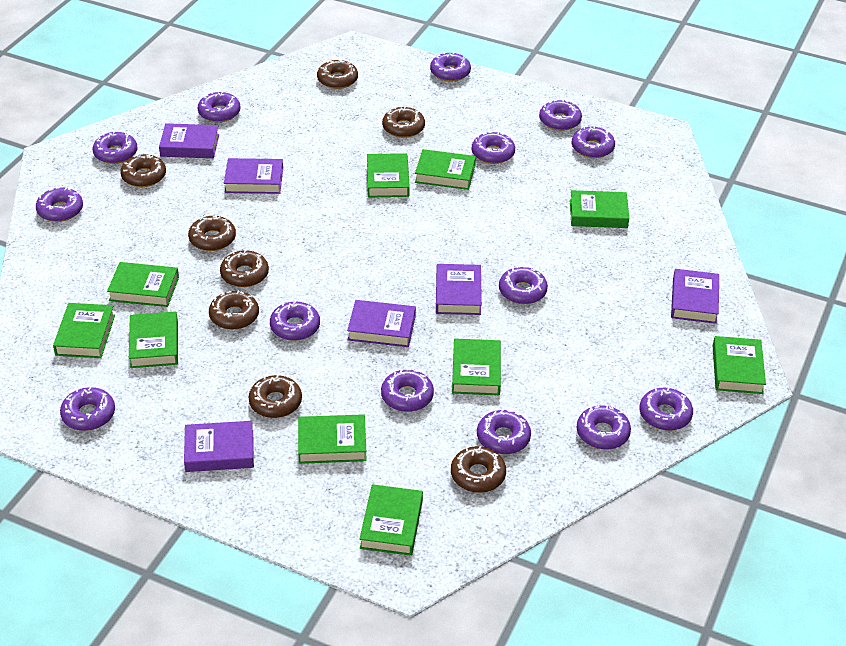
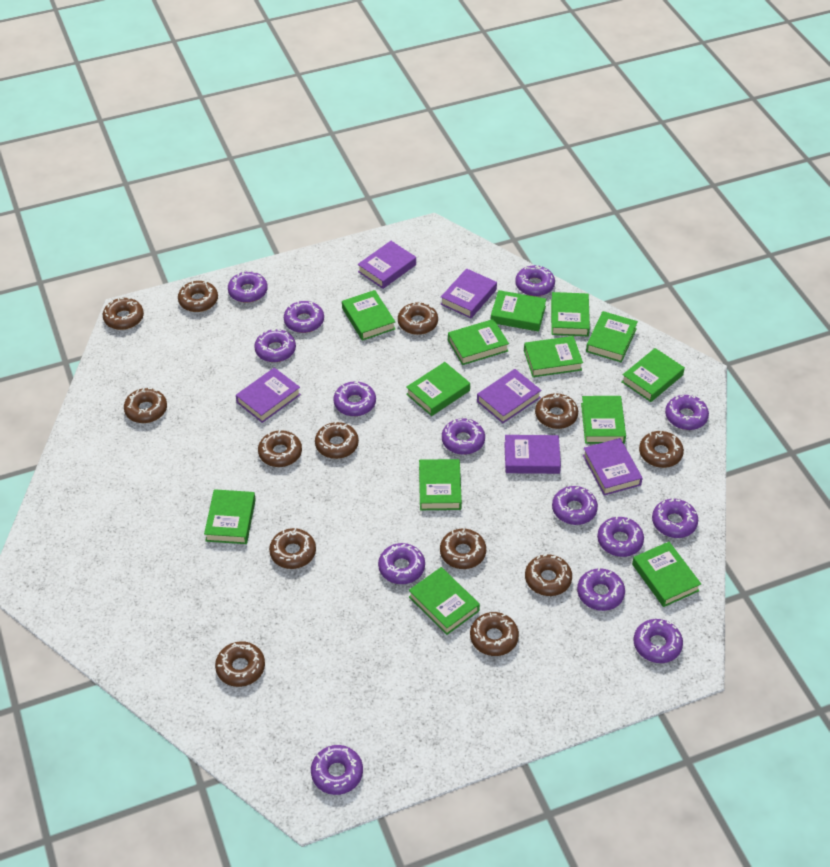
brown donut: [120,154,166,187] [188,216,236,251] [209,290,259,330] [220,249,269,287] [249,375,302,418] [317,59,358,89] [382,106,425,138] [451,446,506,493] = 8 -> [103,297,144,330] [124,388,167,423] [178,281,218,312] [215,641,265,687] [258,430,302,467] [269,528,316,569] [315,421,359,459] [398,302,438,335] [440,529,486,569] [470,612,519,656] [525,554,572,596] [535,393,578,429] [639,431,684,468] = 13
green book: [53,303,115,358] [107,262,179,307] [129,311,178,368] [298,414,367,464] [359,484,423,556] [367,153,410,197] [415,149,476,190] [452,339,501,395] [570,190,629,228] [713,336,766,394] = 10 -> [204,489,256,544] [342,290,395,341] [406,362,470,416] [409,567,480,635] [419,459,462,510] [448,319,509,365] [490,290,547,332] [524,336,583,377] [551,292,590,336] [581,396,626,444] [586,311,638,362] [621,348,685,402] [632,542,701,607] = 13

